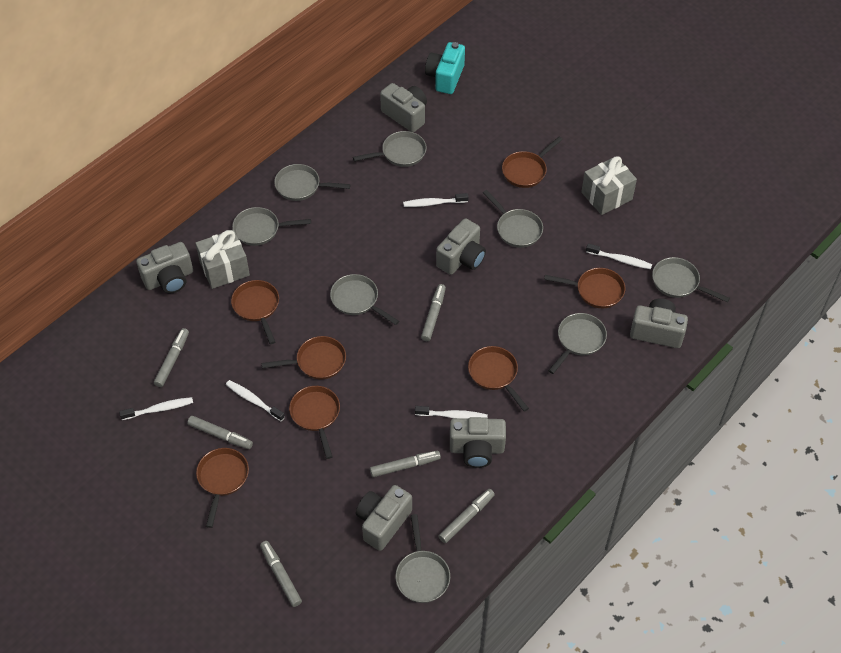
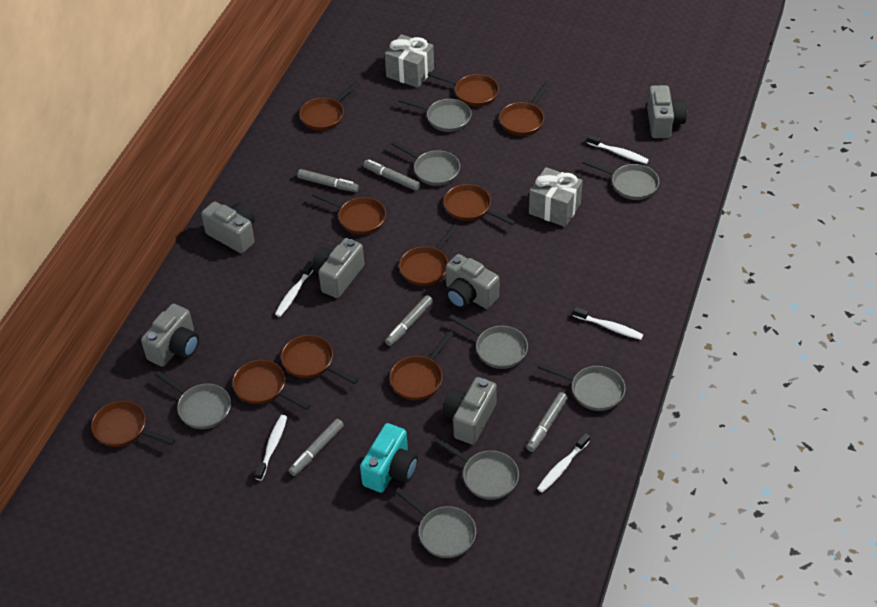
brown pan: [196,448,249,528] [231,280,279,344] [262,336,346,379] [289,386,340,459] [468,346,529,412] [502,137,563,188] [544,268,625,308] = 7 -> [91,401,175,447] [232,360,311,410] [281,335,358,384] [299,81,360,131] [311,191,386,235] [390,331,454,400] [399,224,458,286] [428,71,499,107] [444,184,516,225] [499,83,549,136] = 10
grey marker: [154,328,189,387] [187,416,253,449] [260,541,302,607] [370,451,441,477] [421,284,446,341] [439,489,495,543] = 6 -> [288,419,344,476] [297,169,359,192] [363,160,420,191] [385,295,433,346] [526,392,568,452] = 5

